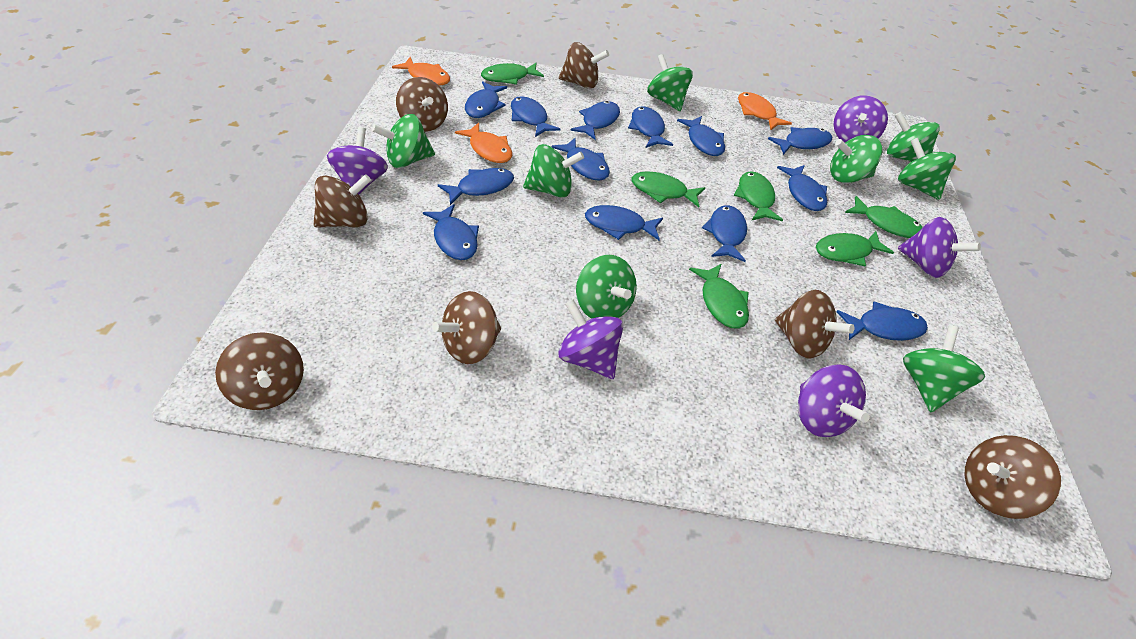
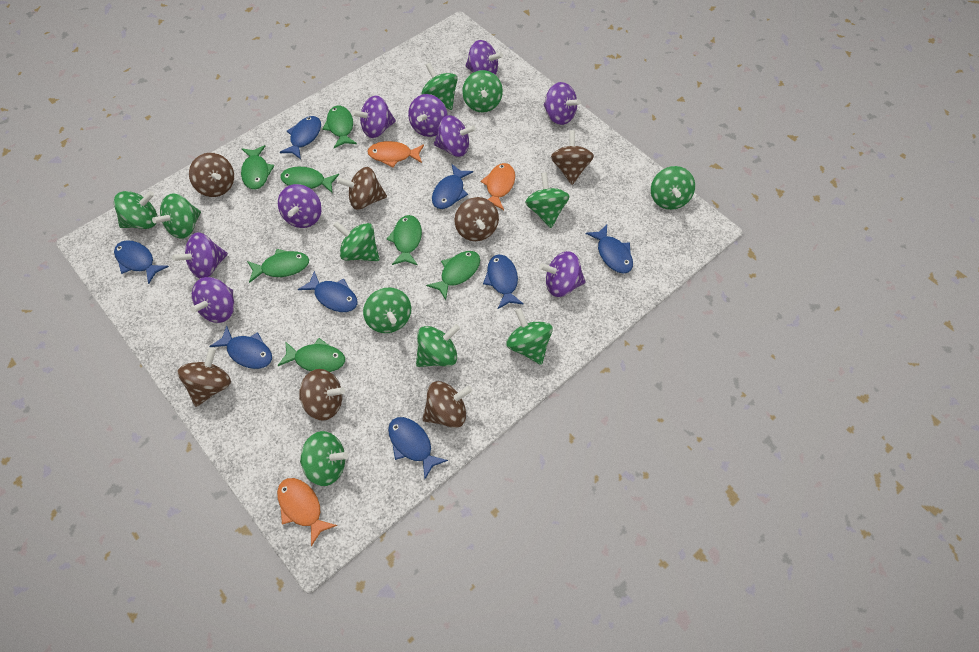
blue fish: [423,204,479,260] [438,168,514,205] [465,81,507,118] [511,96,560,137] [551,138,610,181] [570,101,620,140] [585,205,663,240] [628,106,673,148] [677,116,725,156] [702,205,747,262] [768,127,832,155] [777,165,827,211] [836,302,928,341] = 13 -> [114,240,169,284] [209,326,272,369] [280,116,321,159] [298,271,358,312] [388,417,448,479] [432,164,473,209] [483,255,524,309] [586,225,633,273] = 8
green fish: [481,63,544,85] [631,171,705,207] [689,264,749,329] [734,171,783,221] [816,231,894,266] [845,196,923,238] = 6 -> [241,145,274,189] [247,249,309,283] [277,338,345,372] [280,167,339,193] [322,106,357,148] [387,215,422,265] [426,251,480,300] = 7
green spinning top: [372,114,435,168] [523,144,584,197] [576,255,637,319] [647,54,693,111] [830,135,882,183] [887,112,940,162] [898,138,956,200] [903,325,985,412] = 8 -> [114,191,157,229] [152,193,201,239] [300,431,348,486] [333,221,379,261] [363,288,411,333] [416,324,460,367] [421,63,458,110] [462,70,503,112] [506,308,553,365] [525,172,570,228] [651,166,695,210] = 11
purple spinning top: [327,127,388,194] [558,299,623,379] [798,365,870,437] [834,95,888,143] [898,217,981,278] = 5 -> [172,232,228,279] [191,277,234,323] [278,184,322,228] [352,96,396,138] [408,94,447,137] [434,115,476,157] [465,40,503,75] [539,251,586,297] [544,82,581,125] = 9

